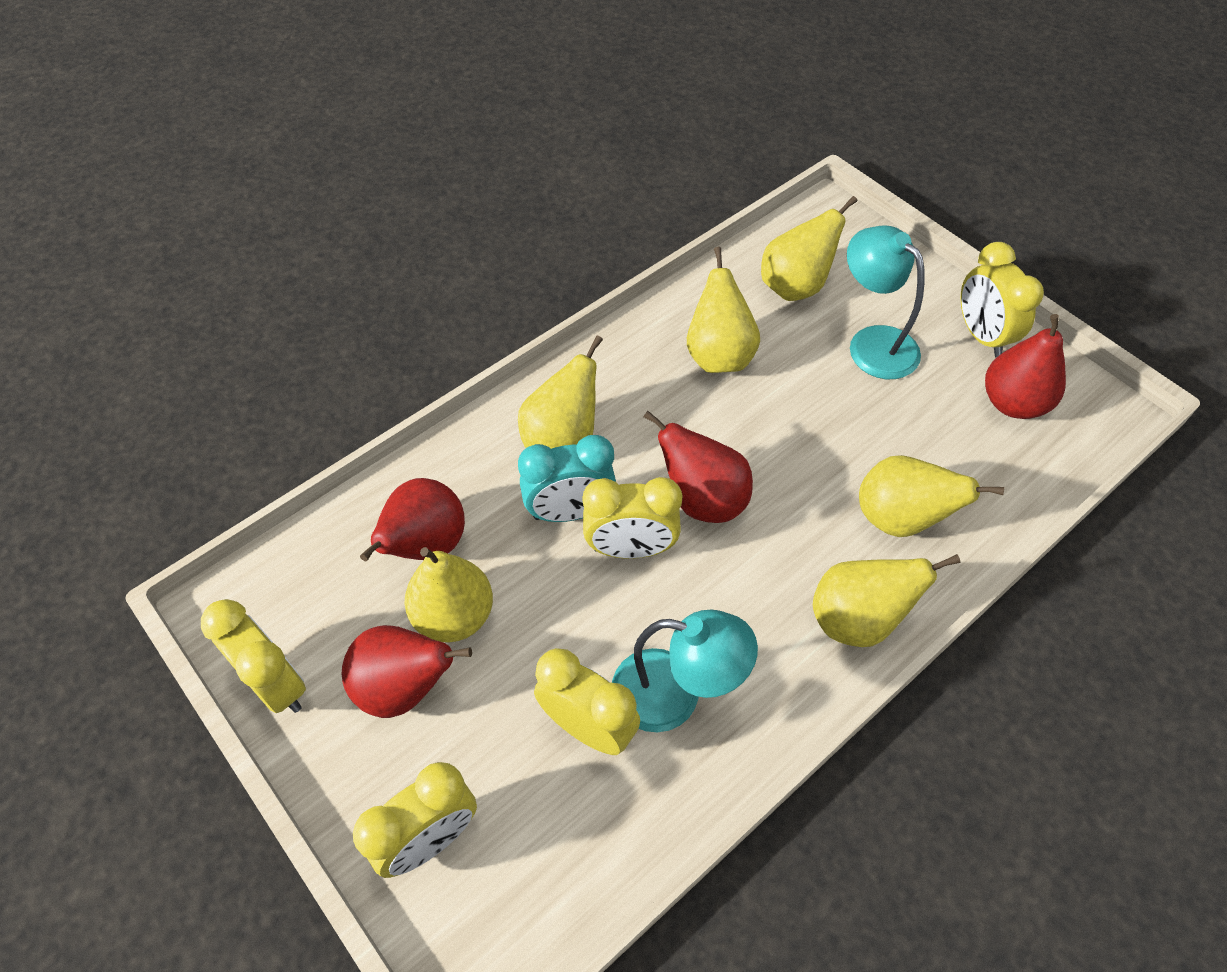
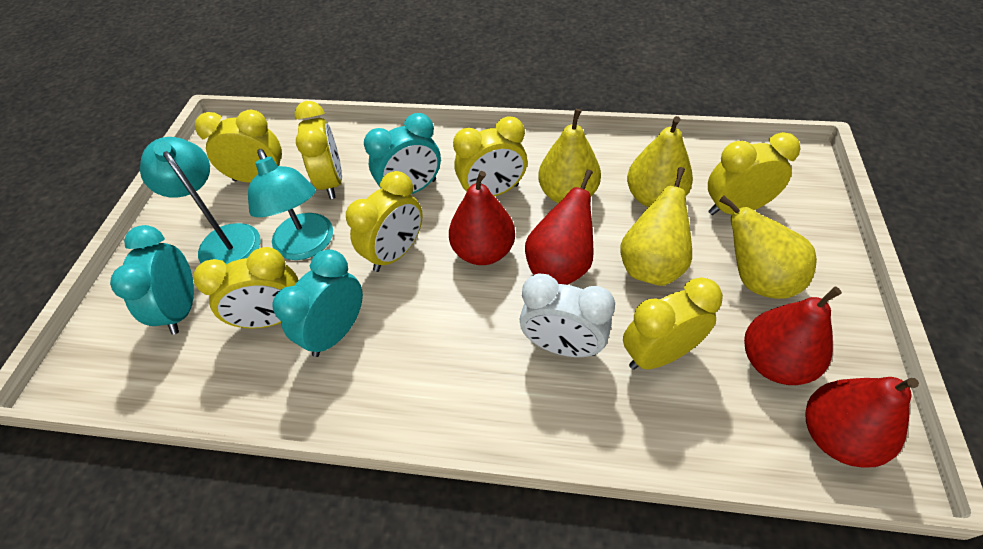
turquoise clock: [518,435,616,522] = 1 -> [110,225,194,335] [272,249,363,357] [364,113,441,194] = 3
white clock: none = 0 -> [520,274,615,357] = 1
yellow clock: [201,599,306,713] [353,762,477,878] [534,648,640,755] [583,477,683,559] [961,242,1044,358] = 5 -> [194,247,299,328] [195,110,282,183] [294,101,342,199] [346,171,422,272] [453,116,527,196] [623,277,723,370] [708,132,801,215] = 7
yellow pear: [404,547,493,642] [518,335,603,449] [687,247,760,373] [761,196,857,301] [813,554,960,647] [859,455,1004,537] = 6 -> [538,109,601,203] [620,167,692,286] [627,116,693,207] [719,195,817,299] = 4

